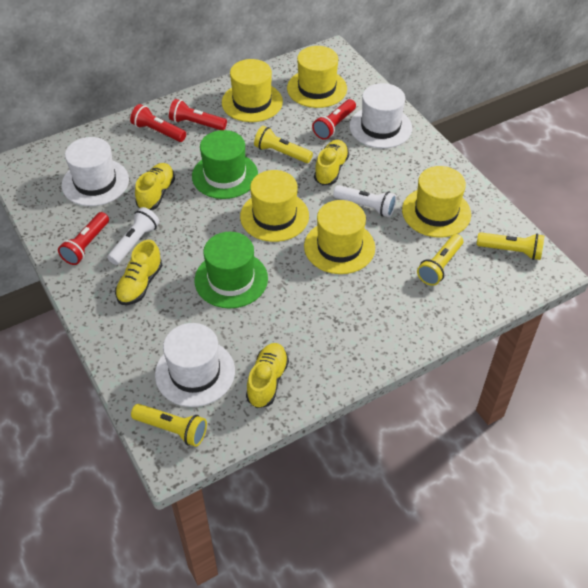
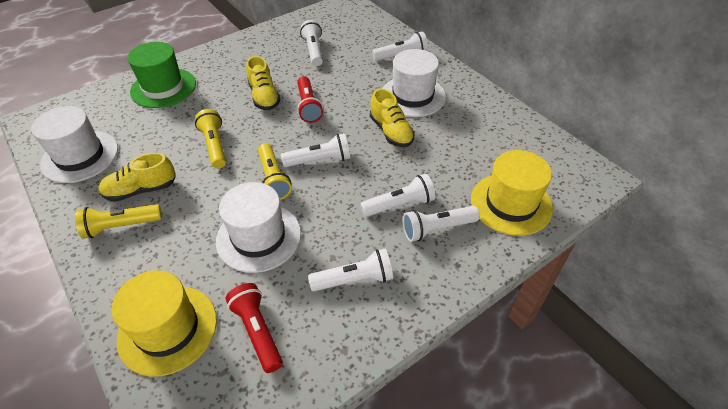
green hat: [192,130,258,199] [194,232,268,309] = 2 -> [127,42,196,108] = 1
red flashlight: [58,212,109,265] [130,104,186,142] [169,99,227,130] [312,99,356,140] = 4 -> [225,283,283,373] [297,76,323,123] = 2
white flashlight: [107,207,159,265] [333,185,396,217] = 2 -> [281,133,350,167] [300,20,323,66] [308,248,393,291] [360,174,436,217] [372,31,428,61] [403,206,480,242] = 6
yellow flashlight: [131,404,207,447] [254,126,313,163] [417,234,463,286] [477,232,545,260] = 4 -> [75,204,162,239] [195,109,226,168] [258,143,292,200] = 3
yellow hat: [222,59,283,122] [240,170,309,242] [287,46,347,108] [304,200,375,274] [402,166,471,238] = 5 -> [111,270,217,377] [471,150,553,236] = 2
yellow shoe: [115,240,162,305] [135,163,175,210] [246,343,289,408] [314,140,349,185] = 4 -> [98,153,176,202] [246,56,281,110] [370,89,415,147] = 3

